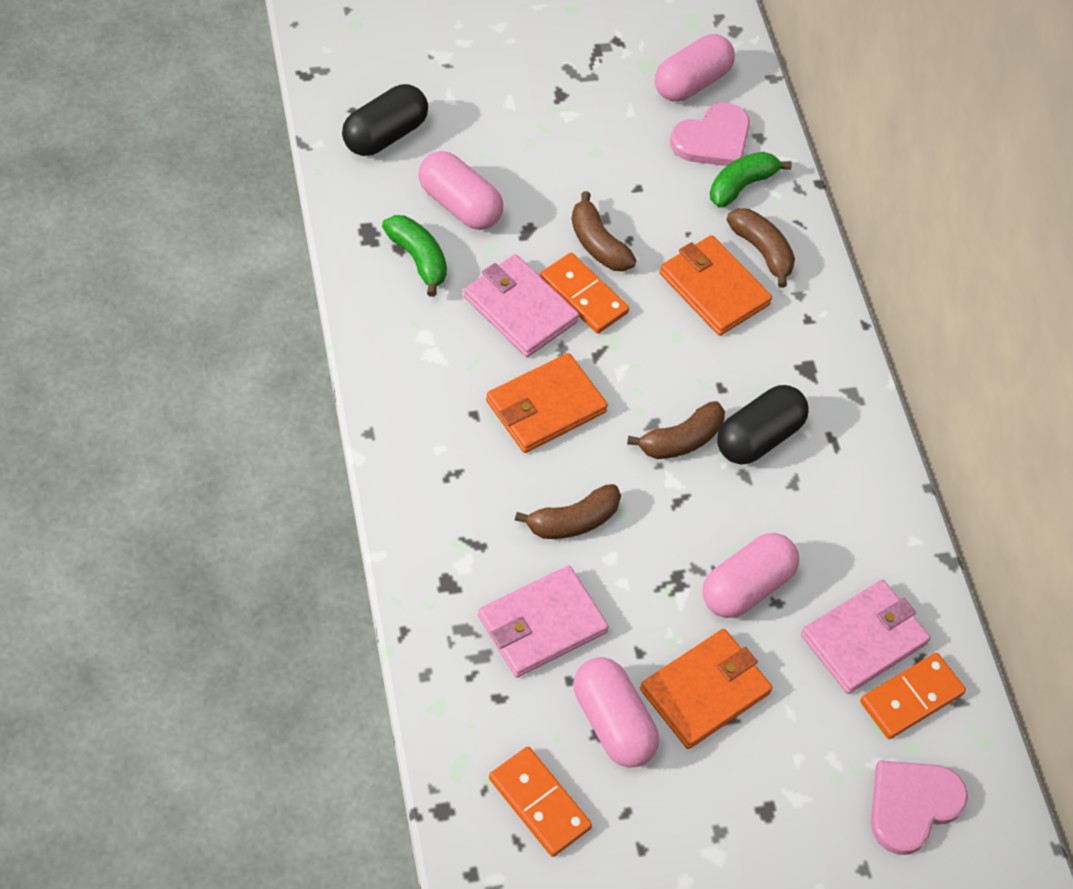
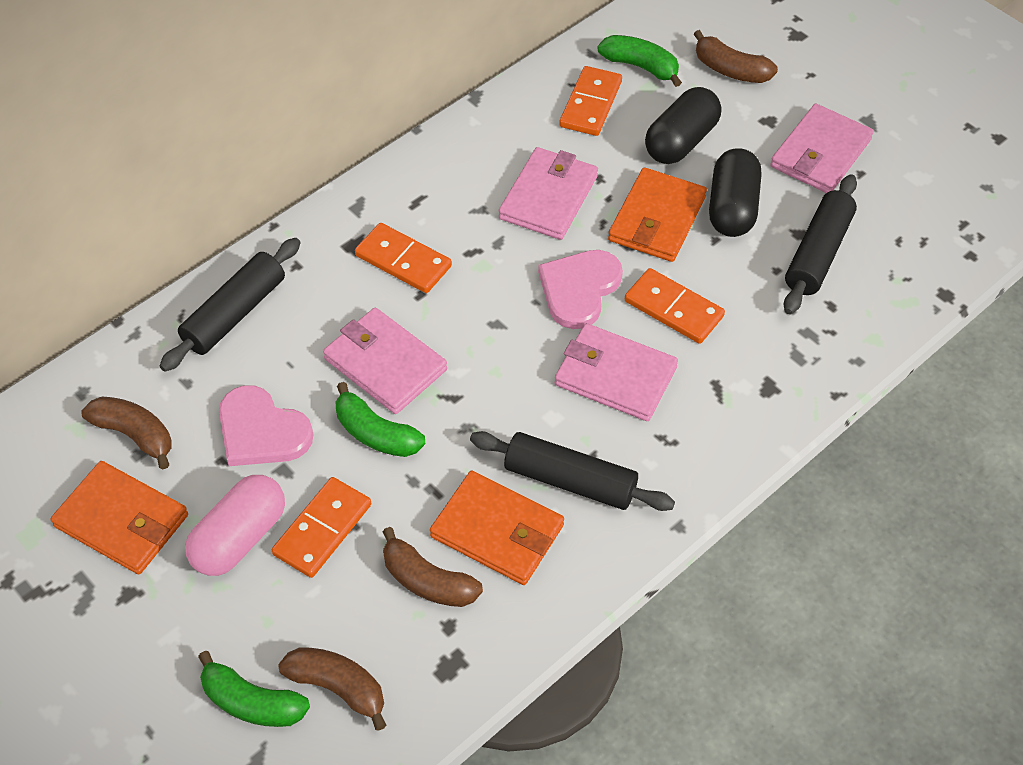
black rolling pin: none = 0 -> [160,238,301,372] [470,431,675,511] [784,174,857,314] = 3
green banana: [382,215,447,297] [710,152,792,208] = 2 -> [198,651,310,727] [336,382,425,457] [598,35,682,87] = 3
orange domino: [489,746,592,857] [540,253,629,334] [860,653,966,739] = 3 -> [272,477,371,578] [355,223,452,293] [559,66,622,136] [625,268,725,344] = 4
pink capsule: [419,151,503,230] [574,657,659,767] [655,34,735,102] [702,533,799,618] = 4 -> [185,475,285,576] = 1
pink wallet: [464,254,579,357] [478,566,609,678] [801,580,930,694] = 3 -> [323,308,447,414] [499,147,598,240] [555,323,678,421] [770,104,874,193] = 4

